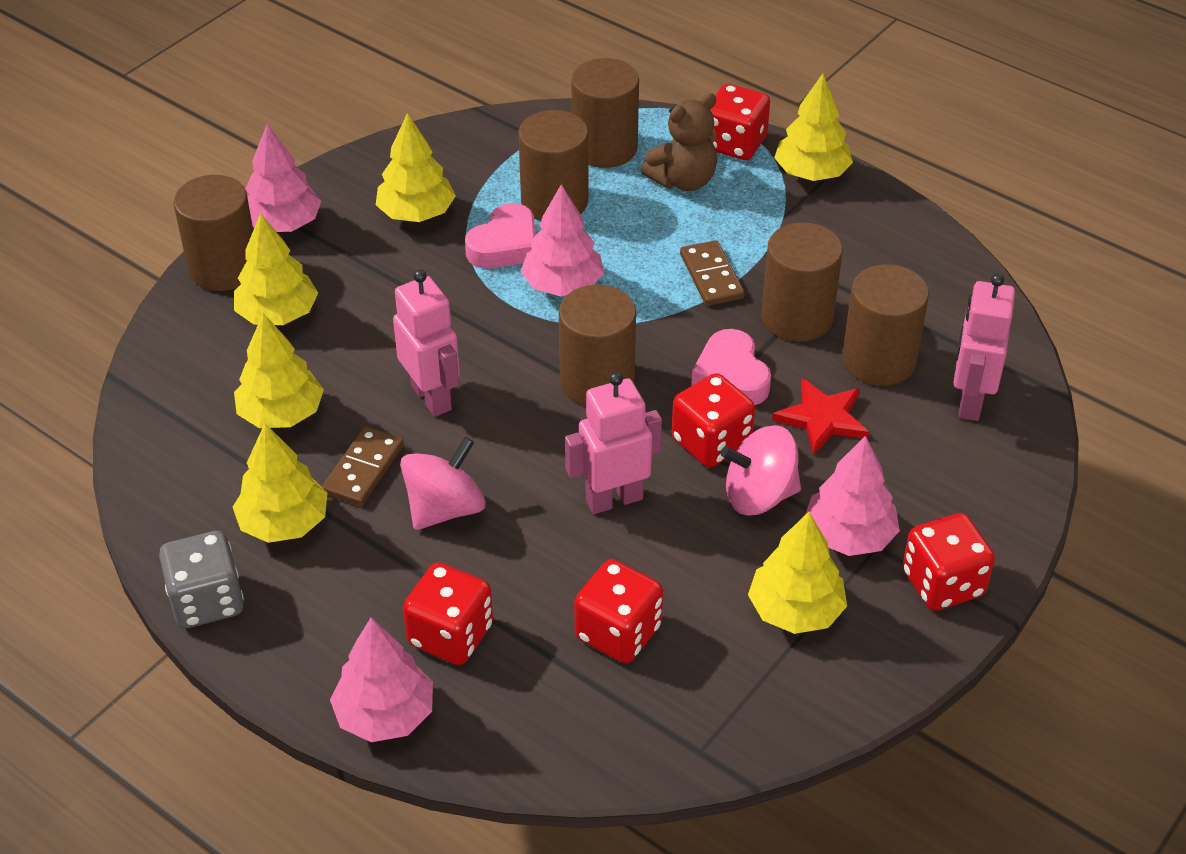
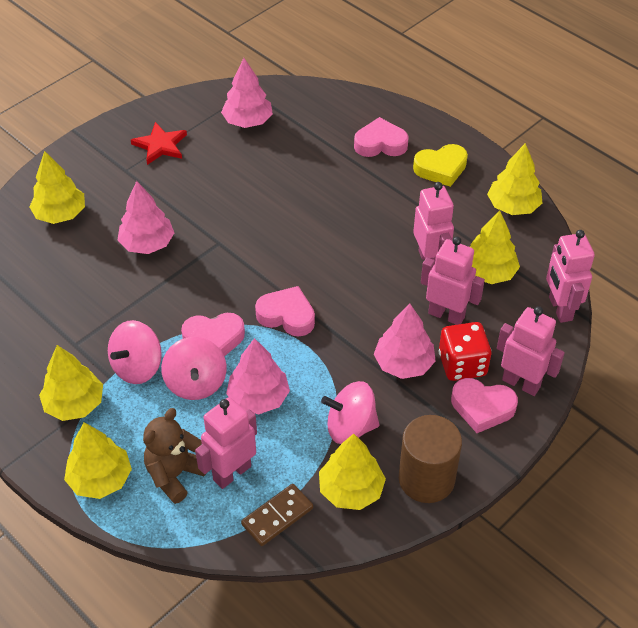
brown cylinder: [173,175,253,291] [518,110,588,221] [559,284,636,406] [571,58,639,168] [761,222,843,342] [842,264,929,386] = 6 -> [399,415,462,503] = 1
brown domino: [322,426,404,506] [680,240,744,306] = 2 -> [241,484,313,546] = 1
grey dice: [159,531,244,628] = 1 -> none = 0
pink heart: [465,203,536,268] [691,329,771,405] = 2 -> [181,313,245,356] [255,286,315,336] [354,117,409,157] [451,378,518,433] = 4
pink robot: [393,270,460,417] [565,372,662,514] [953,273,1015,421] = 3 -> [195,397,257,489] [413,182,454,260] [421,236,485,325] [497,306,565,396] [546,230,595,323] = 5
pink spinning top: [400,437,485,530] [720,425,801,515] = 2 -> [108,320,162,384] [161,337,227,400] [321,381,379,444] = 3
red dice: [403,562,493,665] [574,559,663,663] [672,373,755,468] [710,84,770,160] [903,513,995,611] = 5 -> [439,322,492,381] = 1
yellow heart: none = 0 -> [413,144,468,187] = 1

